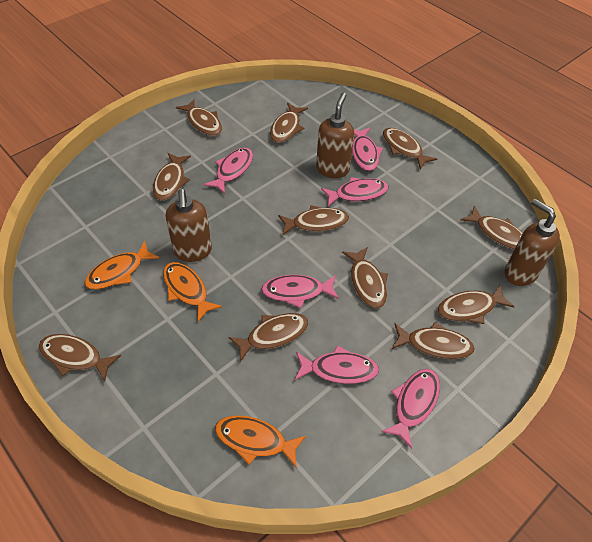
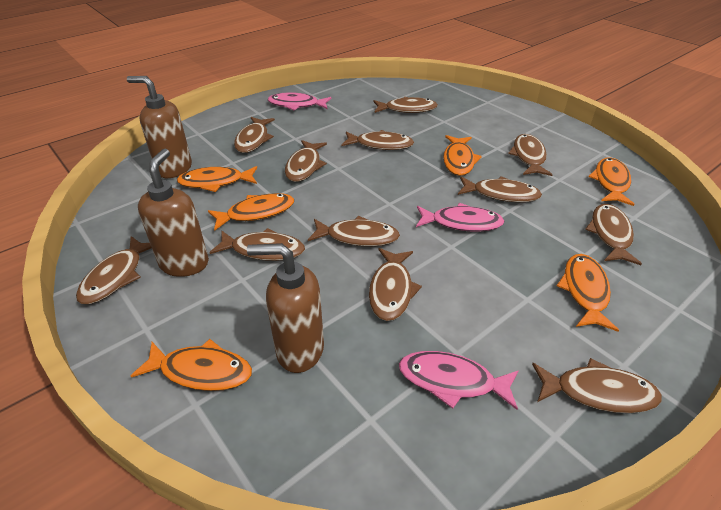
brown fish: [39,334,121,381] [153,153,191,201] [176,99,222,136] [228,313,309,362] [270,103,308,143] [278,205,349,236] [342,247,388,308] [383,128,437,169] [392,322,475,359] [438,284,515,324] [461,205,523,250] = 11 -> [76,236,152,304] [209,228,305,261] [234,117,275,153] [285,140,327,182] [308,216,400,246] [341,130,414,150] [369,248,422,321] [373,97,438,113] [458,176,542,202] [508,134,553,176] [532,358,662,413] [585,204,642,265] = 12
orange fish: [84,241,159,289] [163,262,222,322] [215,416,306,468] = 3 -> [131,339,252,391] [177,166,257,192] [208,193,294,231] [443,135,482,176] [557,254,619,332] [588,157,635,206] = 6
pink fish: [204,148,253,194] [261,275,339,308] [295,345,379,384] [321,177,389,206] [352,128,383,171] [382,369,440,449] = 6 -> [268,92,331,111] [399,351,519,410] [416,203,504,232] = 3

